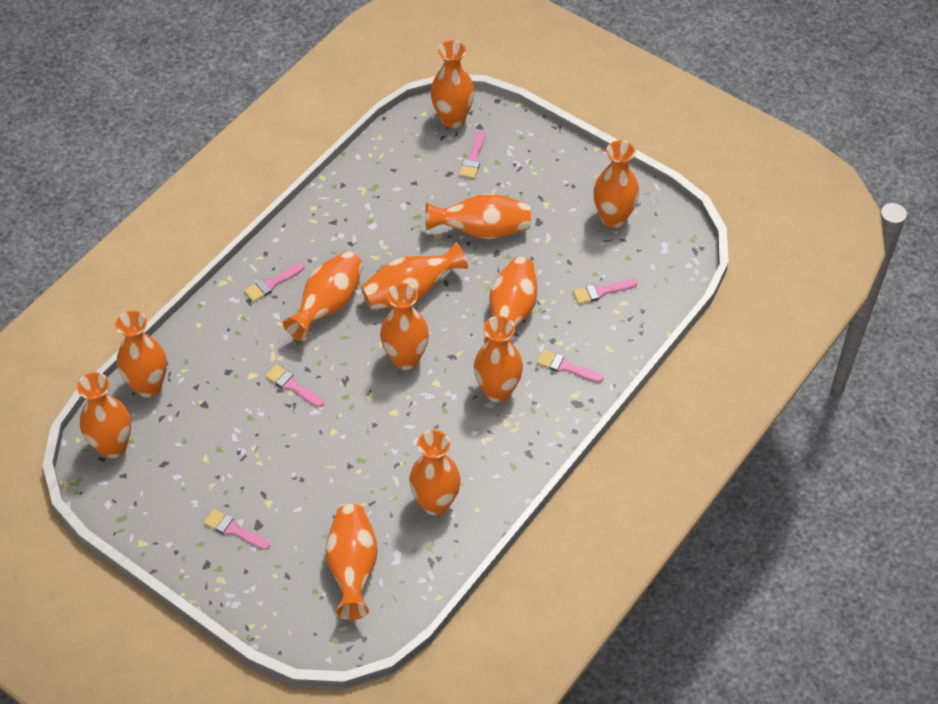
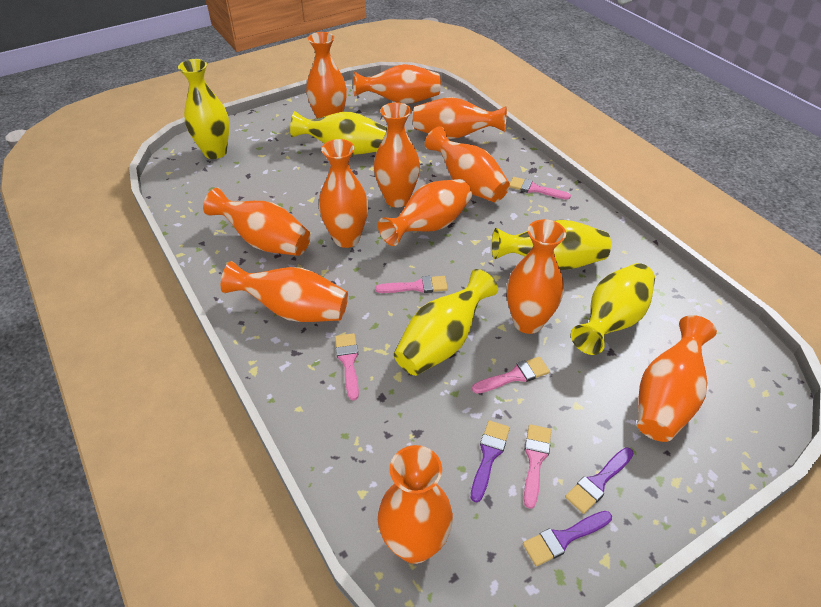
pink brush: [204,509,270,550] [244,263,304,302] [265,364,324,407] [459,131,485,179] [537,350,603,383] [573,279,638,304] = 6 -> [335,333,359,401] [375,276,448,293] [472,356,550,394] [510,177,571,200] [524,424,551,509] = 5
purple brush: none = 0 -> [471,420,510,503] [523,511,612,566] [565,447,634,514] = 3
yellow vase: none = 0 -> [178,59,229,159] [290,111,387,155] [394,269,498,376] [492,220,611,270] [571,263,655,355] = 5

